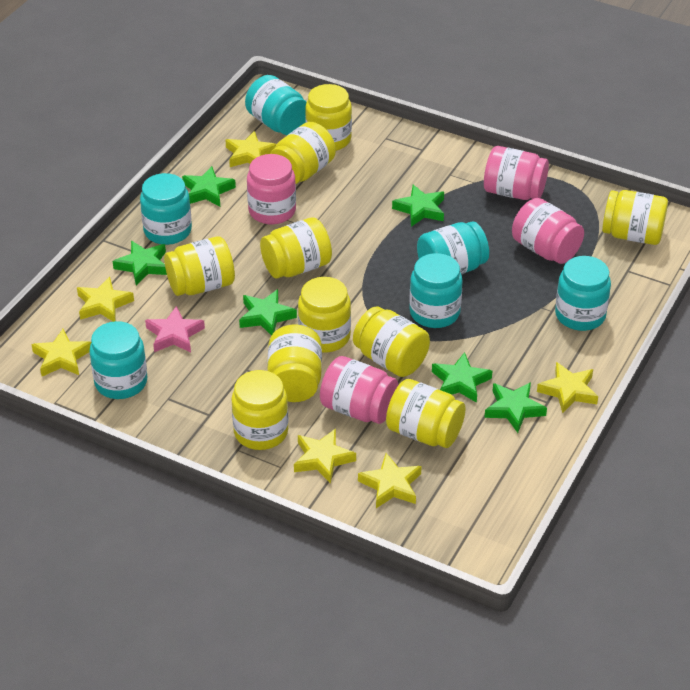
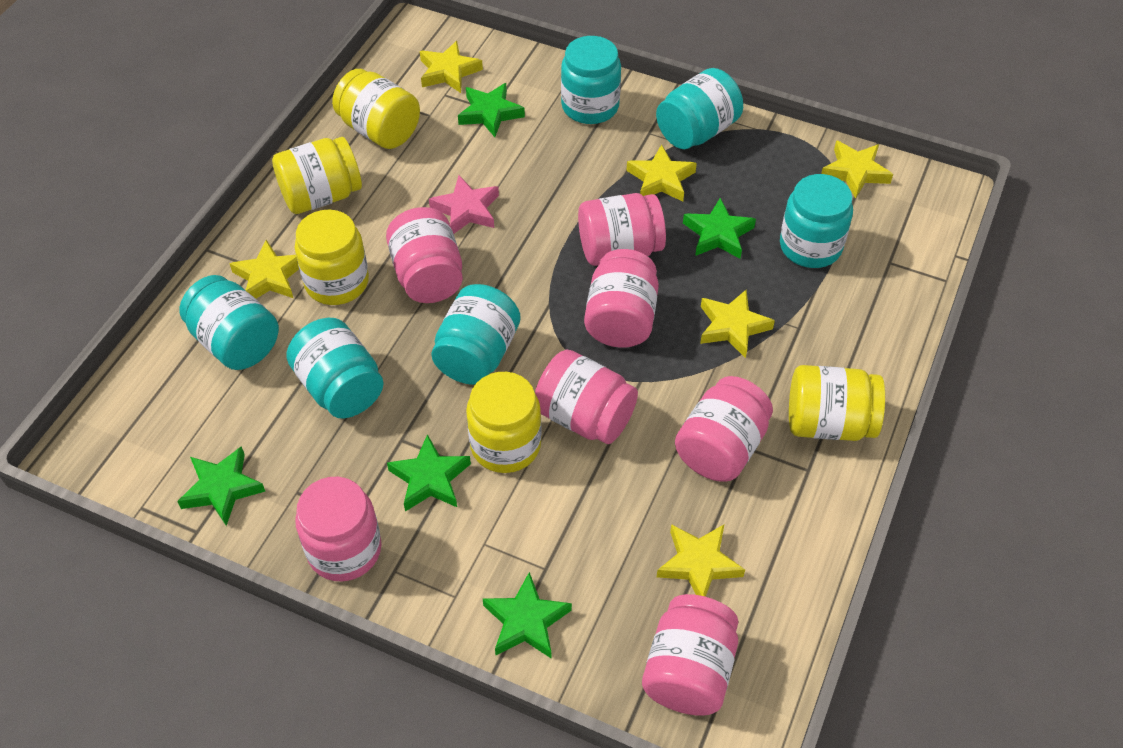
green star: [113,241,167,285] [182,166,236,206] [239,289,297,336] [392,185,444,227] [432,352,492,403] [484,382,547,433] = 6 -> [177,446,266,526] [387,434,471,512] [458,83,525,137] [483,572,572,658] [683,198,756,259] = 5
pink jar: [247,154,296,224] [320,356,398,424] [484,146,549,200] [512,198,584,264] = 4 -> [295,477,382,581] [386,207,463,303] [535,349,638,444] [578,193,666,266] [584,249,659,348] [642,594,738,716] [675,376,773,482] = 7
yellow jar: [164,236,235,296] [231,370,288,450] [260,217,332,279] [267,325,322,402] [270,122,336,184] [298,277,351,353] [305,84,352,151] [353,306,430,377] [386,379,465,448] [602,190,668,245] = 10 -> [272,137,362,214] [295,210,369,305] [332,69,420,149] [466,372,542,473] [789,365,885,441] = 5

